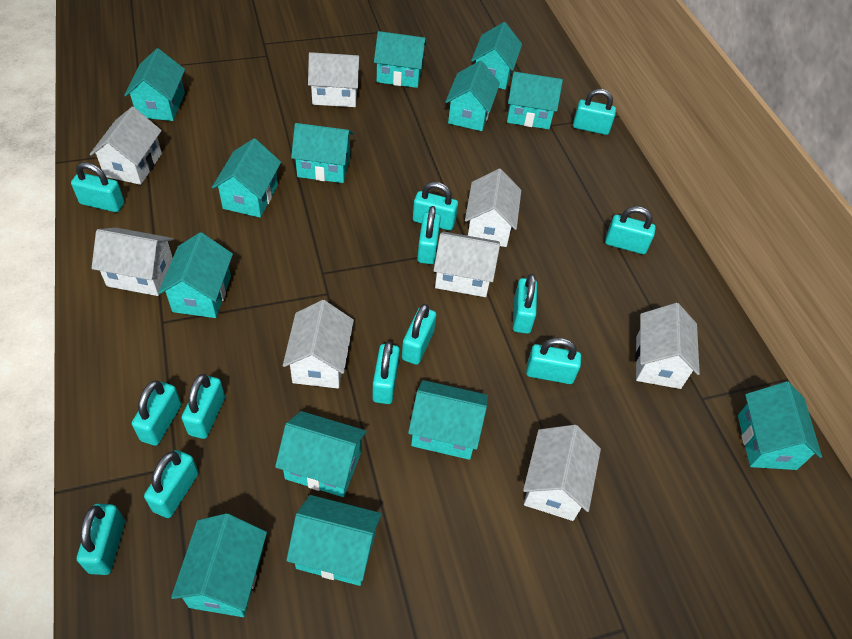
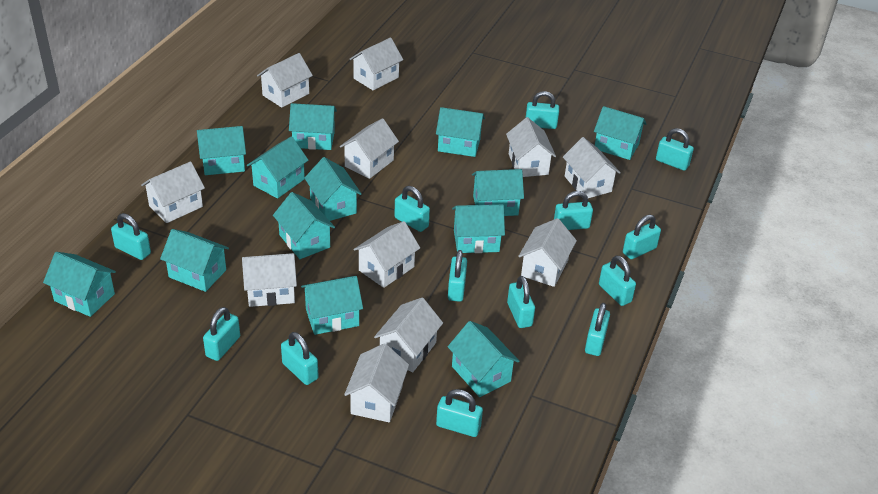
white house: [90,107,162,185] [92,228,173,296] [283,300,354,388] [308,52,361,107] [433,231,500,297] [465,169,521,247] [523,425,601,521] [635,303,700,389] = 8 -> [141,161,205,223] [242,253,297,307] [257,53,313,108] [340,118,399,179] [344,343,409,423] [349,38,403,90] [354,221,420,288] [374,298,443,372] [506,117,556,177] [518,218,577,287] [563,137,621,198] = 11

